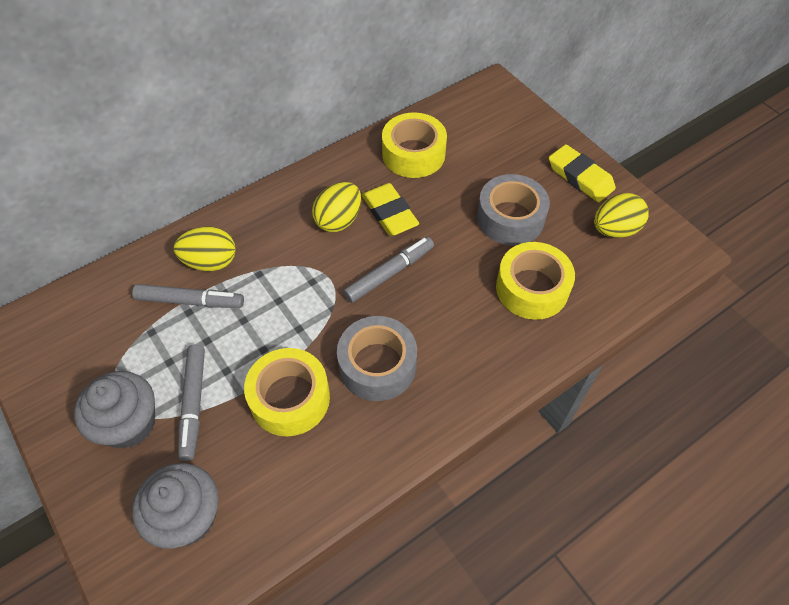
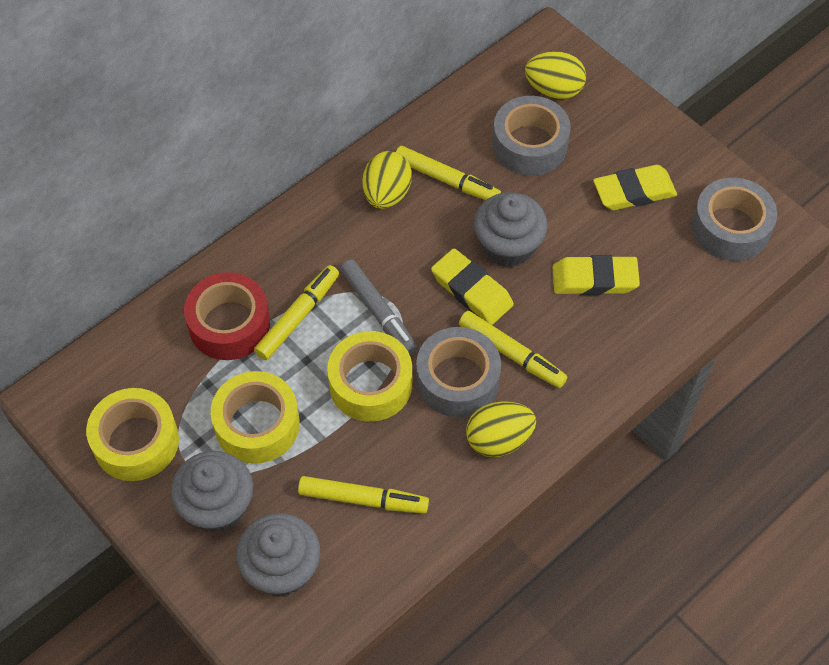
grey cupcake: [74,371,155,449] [132,463,219,548] = 2 -> [171,451,253,532] [236,513,320,596] [474,192,548,267] = 3
grey marker: [132,284,244,308] [178,345,205,461] [343,237,434,303] = 3 -> [340,259,417,355] = 1
grey tape: [337,316,417,401] [477,174,550,245] = 2 -> [416,327,501,417] [492,96,571,176] [692,178,777,261] = 3
red tape: none = 0 -> [184,272,270,360] = 1
yellow eraser: [362,183,419,236] [549,144,616,202] = 2 -> [431,248,514,325] [552,255,640,295] [593,165,677,210] = 3
yellow marker: none = 0 -> [254,265,339,360] [298,476,429,513] [396,146,501,200] [459,311,567,388] = 4

